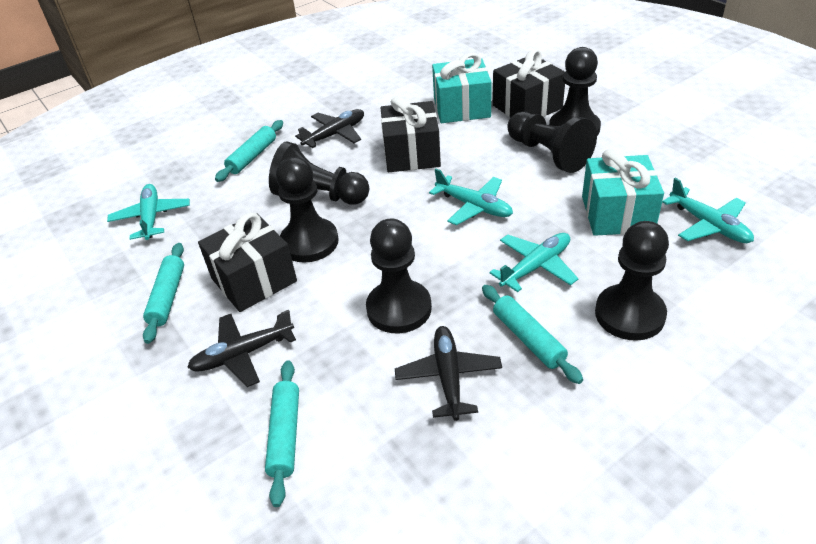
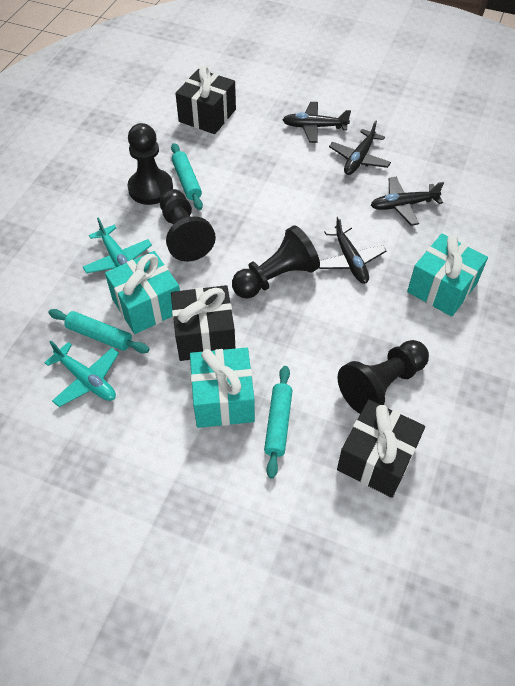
black pawn: [269,141,369,205] [276,157,338,263] [366,219,432,333] [507,111,597,173] [549,47,601,136] [595,221,669,341] = 6 -> [127,123,173,205] [160,189,216,262] [232,225,320,298] [338,340,429,414] = 4
black plane: [187,310,296,387] [295,109,364,148] [395,326,502,421] = 3 -> [282,102,351,143] [319,216,386,284] [329,120,391,175] [371,177,444,226] = 4
turquoise gift: [432,53,492,123] [582,149,664,236] = 2 -> [105,251,180,334] [190,348,255,428] [407,234,488,317] = 3
turquoise plane: [107,184,190,240] [429,168,513,225] [489,233,579,292] [662,178,754,243] = 4 -> [44,341,119,407] [83,217,152,273] = 2
turquoise rolling pin: [143,243,184,344] [215,120,283,182] [265,360,299,507] [482,285,583,384] = 4 -> [48,309,149,353] [171,143,203,210] [264,366,293,478] = 3

